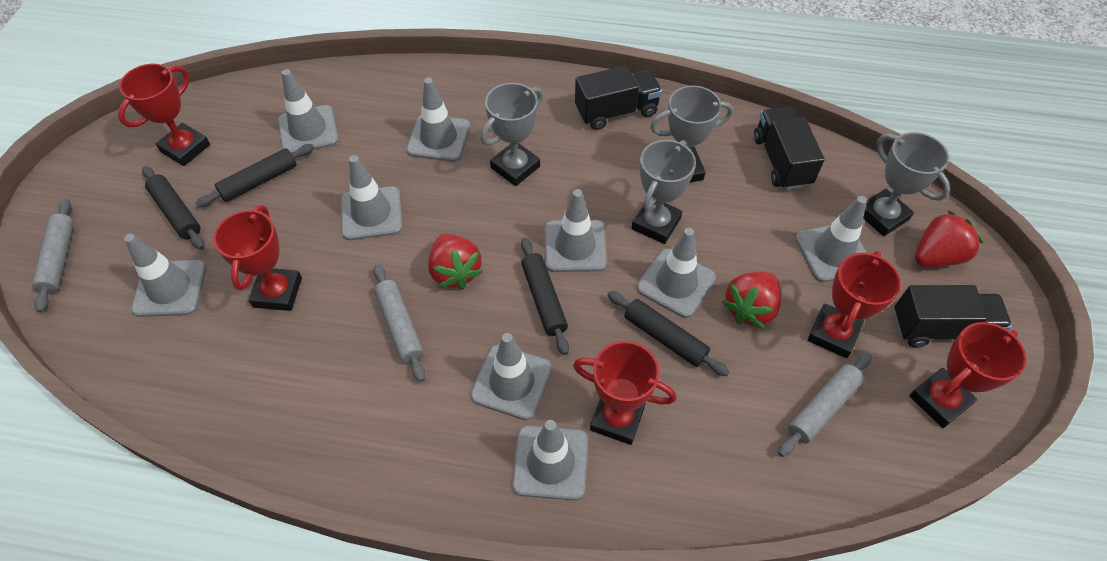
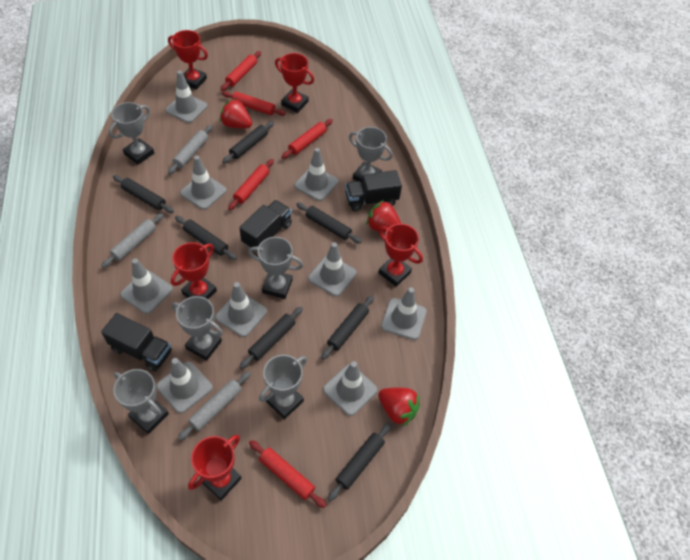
black rolling pin: [142,166,204,250] [195,144,314,207] [521,238,569,355] [608,291,729,376] = 4 -> [113,175,174,213] [175,216,237,260] [222,121,274,164] [239,307,303,369] [296,203,362,244] [321,296,374,360] [328,423,391,501] = 7
grey trophy: [481,83,543,186] [632,140,696,244] [650,85,733,183] [863,132,950,236] = 4 -> [109,102,154,165] [113,369,169,434] [172,296,223,361] [248,237,303,299] [259,355,307,419] [349,127,393,184] = 6
red rolling pin: none = 0 -> [221,51,261,91] [222,91,286,116] [228,159,274,210] [249,440,326,508] [281,119,333,159] = 5

